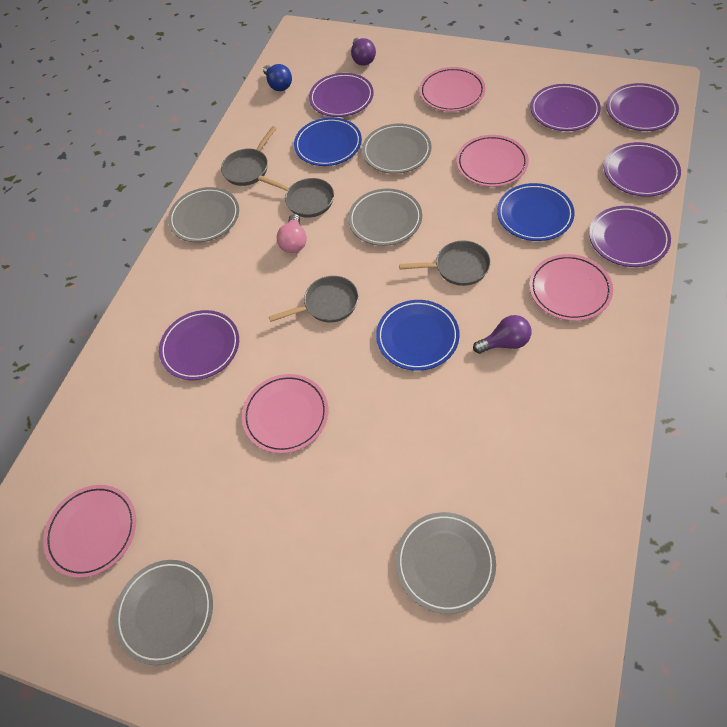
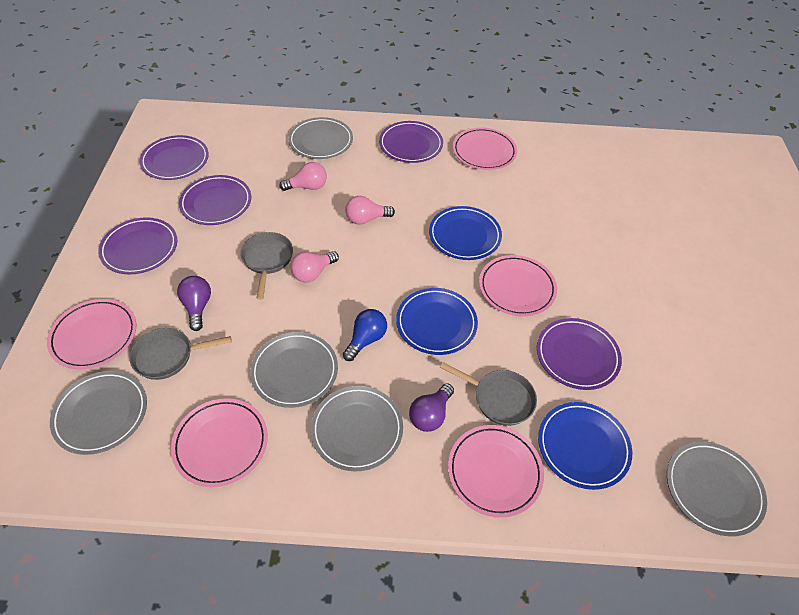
grey pan: [221,126,277,186] [258,175,334,218] [269,276,358,322] [399,241,491,286] = 4 -> [129,328,232,380] [240,232,293,300] [440,362,537,426] = 3
pink light bulb: [277,214,307,253] = 1 -> [279,162,327,191] [290,251,339,282] [345,196,395,225] = 3
purple plate: [159,310,239,380] [309,73,374,117] [530,84,601,131] [589,206,671,267] [604,142,681,197] [606,83,679,131] = 6 -> [98,217,177,274] [139,135,209,180] [179,175,251,225] [379,121,443,163] [537,318,622,390] = 5

